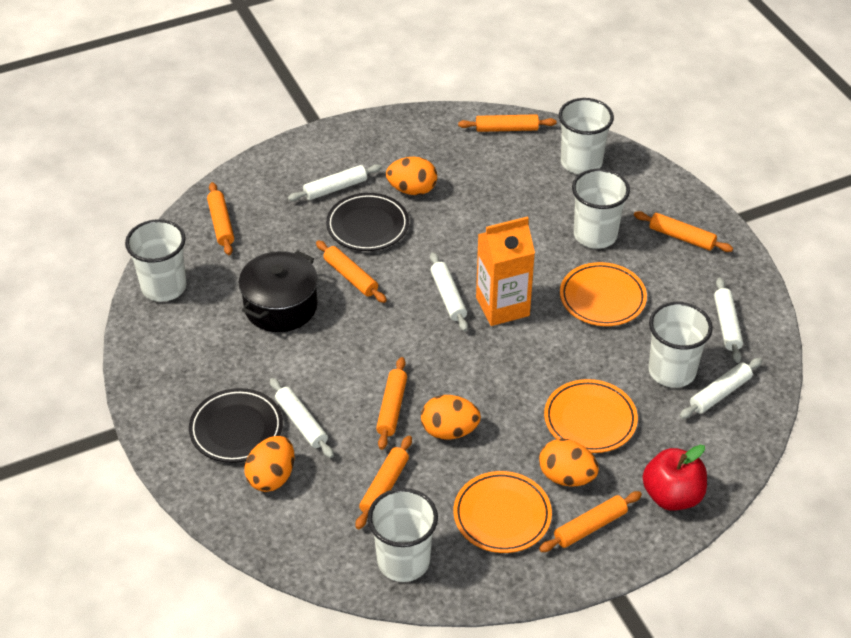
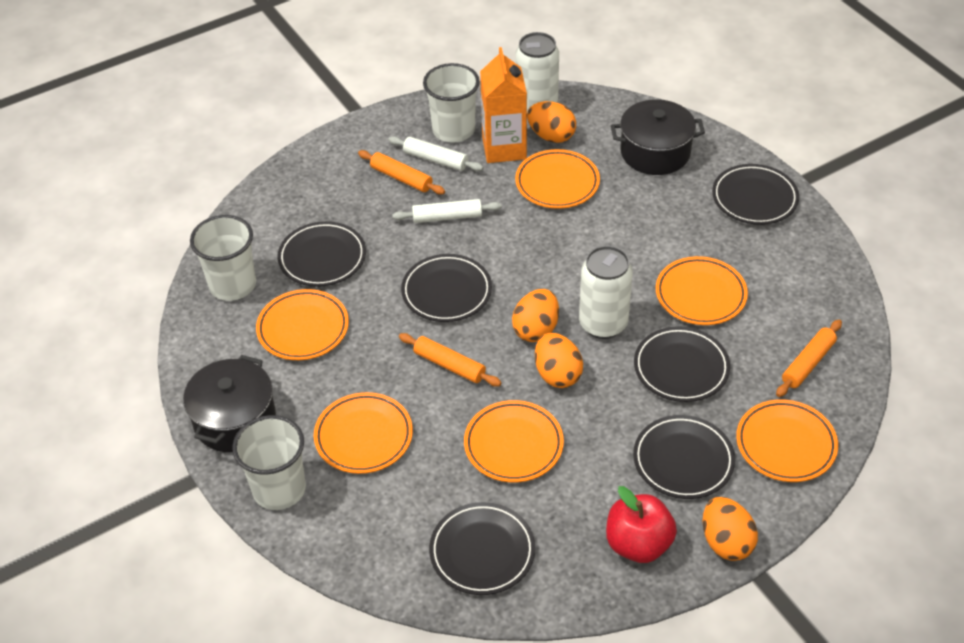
black plate: [189,388,283,463] [326,193,409,251] = 2 -> [277,221,366,287] [401,254,492,322] [429,502,535,595] [633,415,735,499] [634,326,730,402] [712,164,799,225] = 6
black pot: [239,251,318,332] = 1 -> [183,355,276,452] [611,100,705,175] = 2
orange plate: [454,471,552,553] [544,379,638,453] [560,262,647,326] = 3 -> [256,289,349,360] [314,392,413,474] [464,400,564,482] [515,149,600,209] [656,256,748,325] [736,399,838,482] = 6
orange rolling pin: [207,182,234,255] [316,240,387,303] [356,436,412,529] [376,357,407,450] [458,114,557,132] [539,491,642,552] [634,211,733,252] = 7 -> [358,150,445,194] [399,333,502,387] [776,320,842,397] = 3
white can: none = 0 -> [515,32,559,112] [579,246,633,339] = 2
white cup: [125,219,187,302] [368,488,438,582] [559,98,614,174] [572,169,630,249] [648,302,713,388] = 5 -> [190,215,256,301] [232,415,306,510] [423,63,480,143] = 3
white rolling pin: [270,378,334,458] [288,164,382,201] [430,252,468,331] [680,358,762,419] [714,278,743,363] = 5 -> [388,136,483,171] [392,199,502,223] = 2

